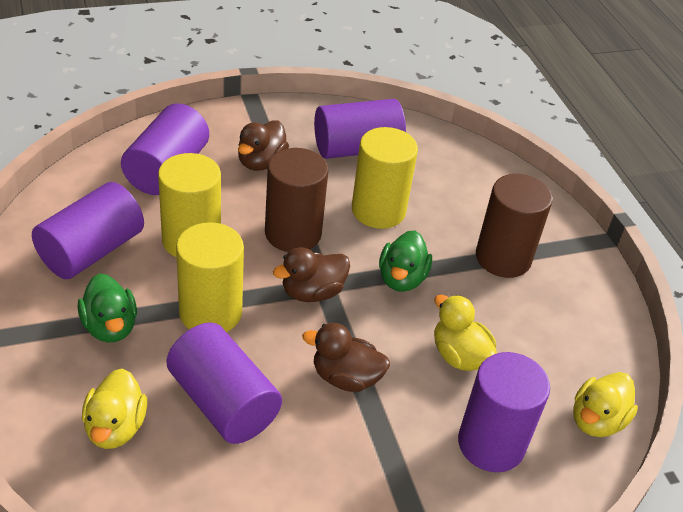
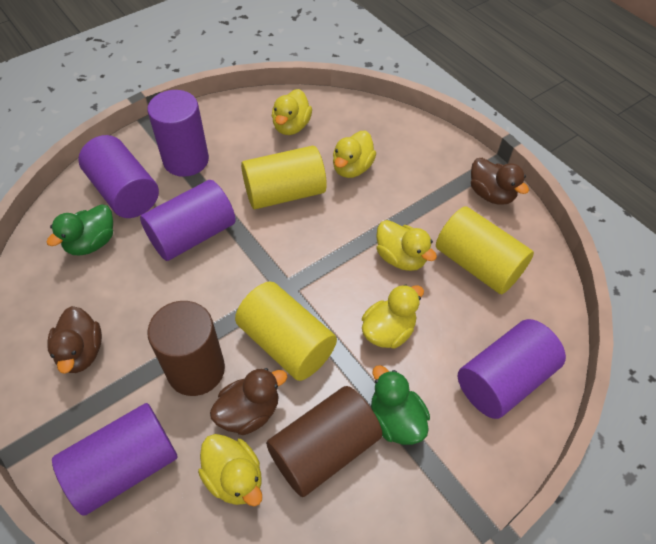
yellow duck: [82,368,147,449] [434,295,497,371] [573,372,638,437] = 3 -> [198,434,262,507] [272,89,312,135] [333,131,376,178] [362,284,424,349] [376,220,437,271] = 5

